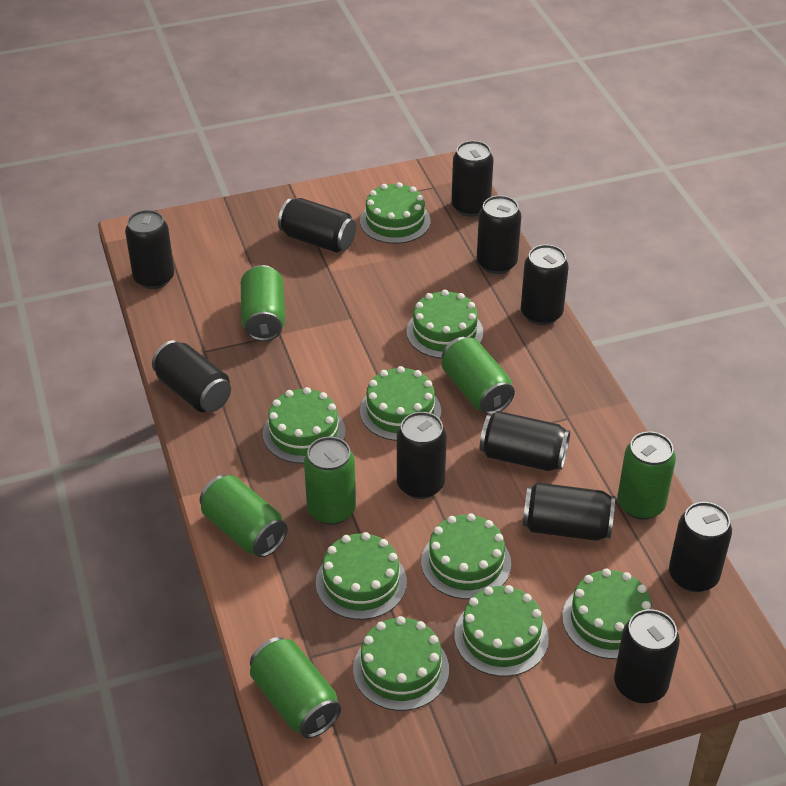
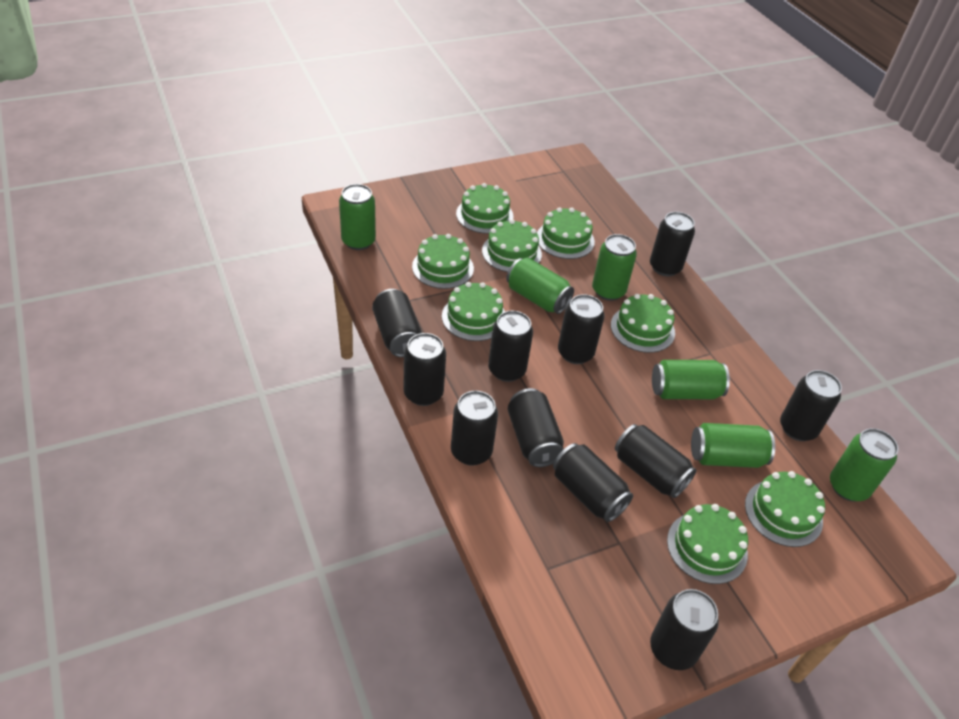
green cake: [263,387,346,464] [316,532,407,620] [353,616,449,711] [360,182,430,244] [360,366,441,441] [406,290,483,359] [421,513,511,599] [454,585,549,676] [562,569,652,659] = 9 -> [412,234,474,289] [442,282,505,341] [456,183,514,234] [482,219,542,272] [537,207,595,259] [611,294,675,353] [667,504,748,584] [745,471,825,547] = 8

